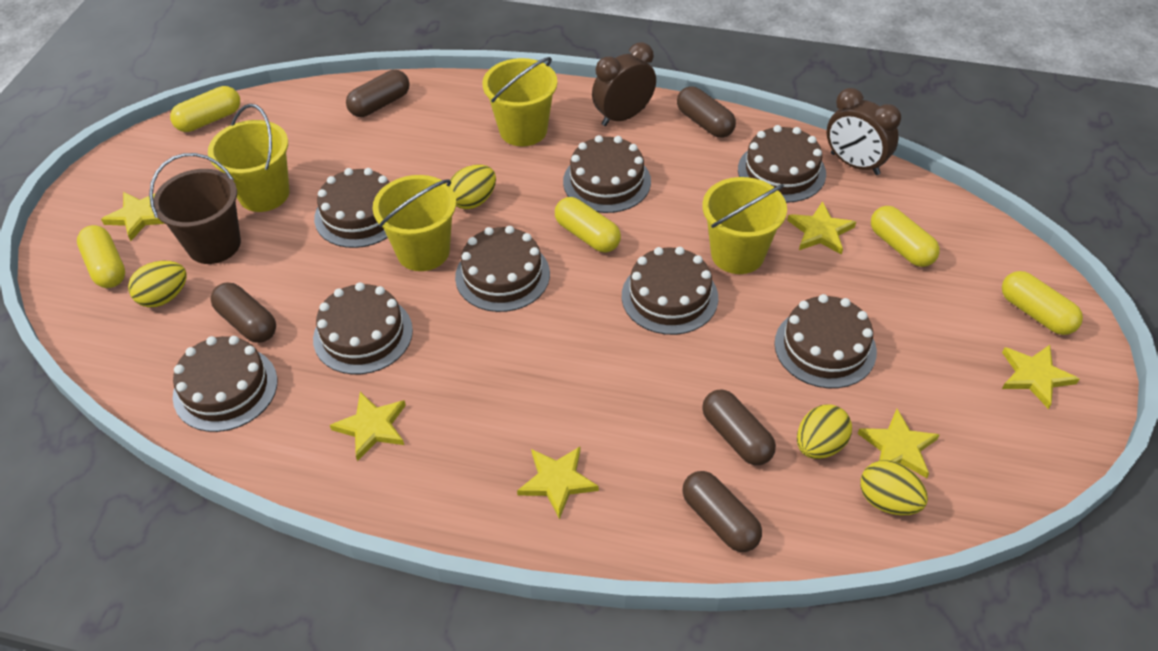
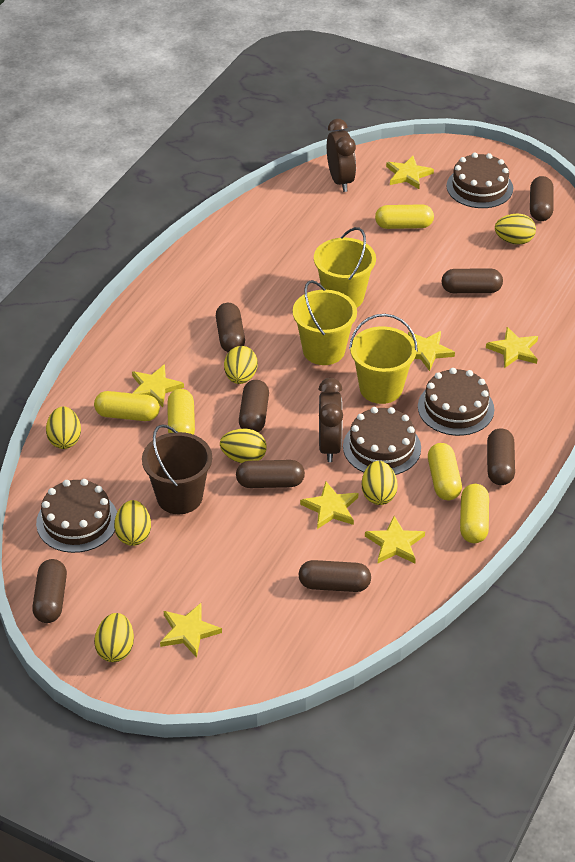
brown cake: [173,336,277,432] [313,282,413,374] [314,168,390,248] [455,226,550,312] [563,135,651,213] [622,247,718,335] [738,125,826,203] [774,294,877,388] = 8 -> [36,479,117,553] [343,407,421,475] [418,368,494,436] [446,153,513,208] = 4
brown capsule: [211,282,276,343] [346,70,410,117] [677,87,736,138] [682,471,762,552] [702,389,776,465] = 5 -> [32,559,67,623] [216,303,245,352] [236,460,305,488] [239,380,269,432] [299,560,371,592] [442,269,503,293] [487,428,515,485] [530,176,554,221] = 8
yellow bucket: [208,104,289,212] [373,175,456,271] [482,57,558,146] [702,177,787,274] = 4 -> [293,280,357,365] [314,227,376,307] [349,314,418,404] = 3
yellow egg: [128,261,187,307] [450,165,496,209] [797,404,852,459] [860,460,928,515] = 4 -> [46,406,81,449] [94,613,134,662] [114,500,151,546] [220,429,267,463] [224,346,258,384] [362,461,398,505] [495,214,536,245] = 7
yellow star: [101,192,165,241] [330,392,406,461] [517,447,599,519] [787,201,856,255] [858,409,940,478] [1002,345,1079,409] = 6 -> [132,364,184,407] [160,603,222,658] [300,482,358,529] [365,516,425,563] [386,156,434,189] [408,331,455,371] [486,327,538,368] = 7

